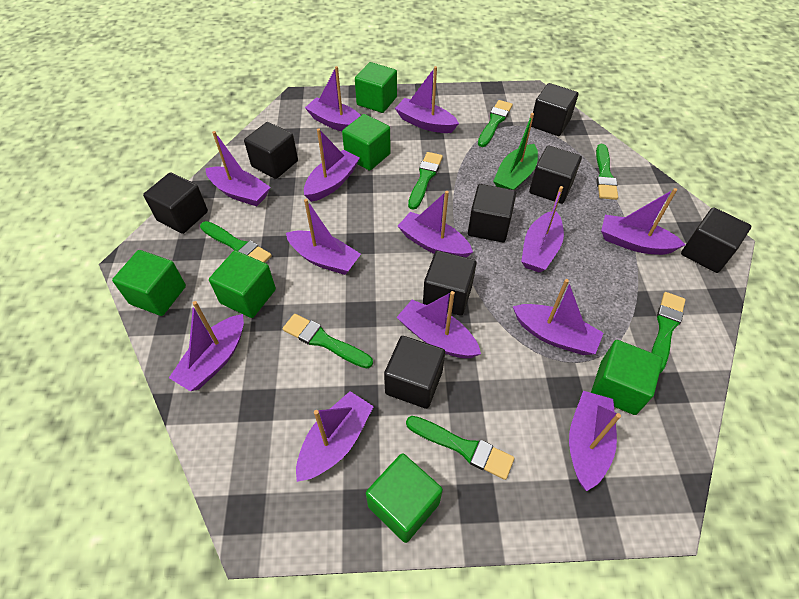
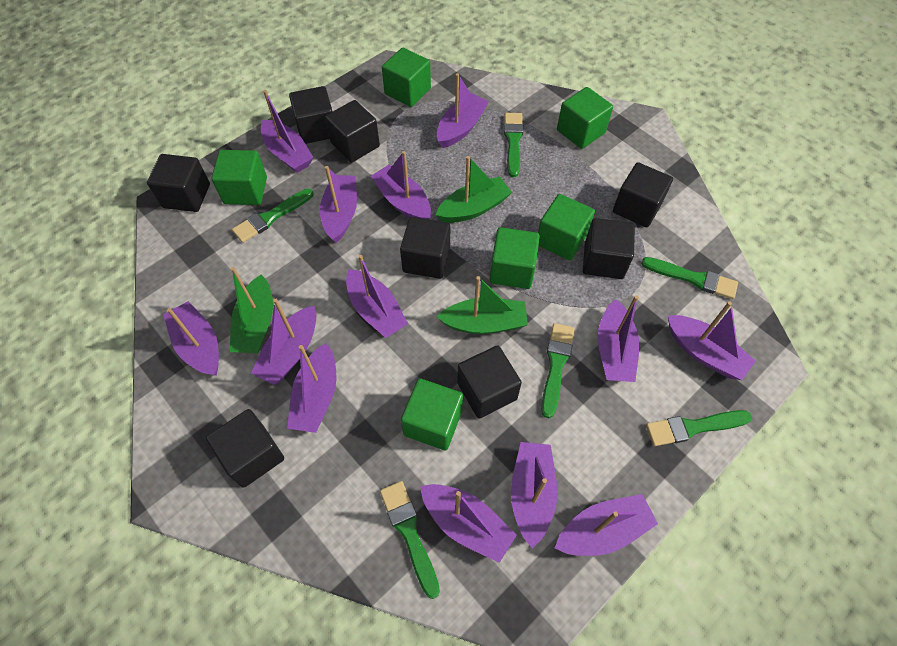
green boat: [493,113,538,190] = 1 -> [230,267,273,353] [436,156,512,223] [437,276,528,334] = 3
green brush: [200,221,272,263] [283,314,373,368] [406,416,514,480] [408,152,443,210] [478,100,513,147] [596,144,618,200] [651,292,686,373] = 7 -> [232,188,314,243] [380,481,440,599] [504,113,523,177] [541,323,575,418] [641,257,738,299] [646,410,752,446] = 6

